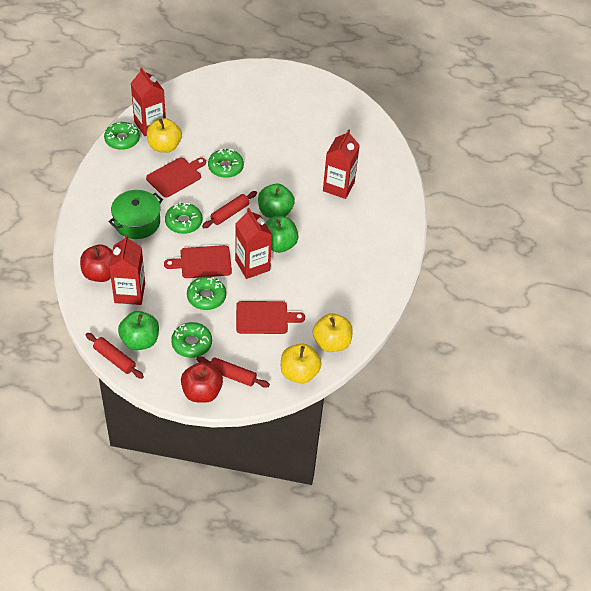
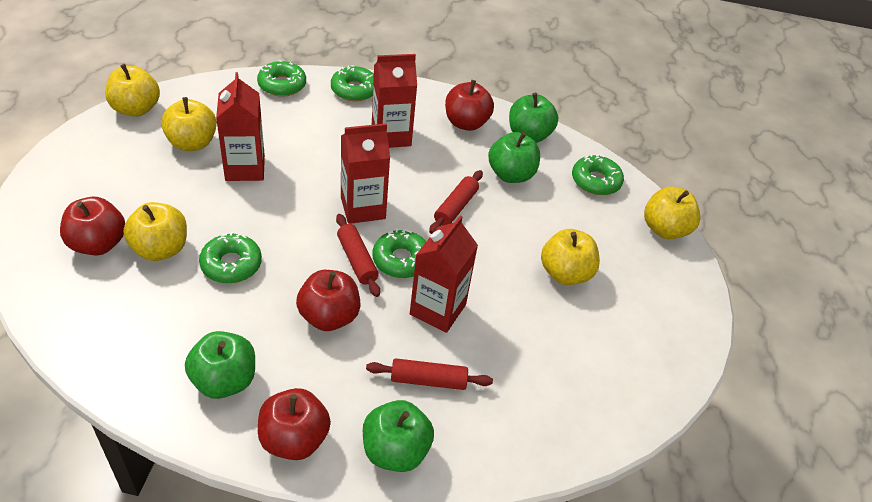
green apple: [118,311,159,350] [258,183,295,218] [265,216,298,253] = 3 -> [185,331,255,399] [363,400,434,472] [488,132,540,183] [509,93,558,143] = 4
green pot: [108,190,163,239] = 1 -> none = 0
red apple: [80,244,112,282] [181,362,223,403] = 2 -> [60,197,125,256] [258,388,331,460] [296,270,360,331] [445,80,494,131] = 4
red cutting board: [146,157,206,197] [164,245,232,278] [236,301,305,334] = 3 -> none = 0
yellow apple: [147,118,182,153] [281,344,321,384] [313,313,353,352] = 3 -> [105,64,160,117] [123,202,187,261] [161,97,217,151] [541,229,600,285] [644,187,701,239] = 5

